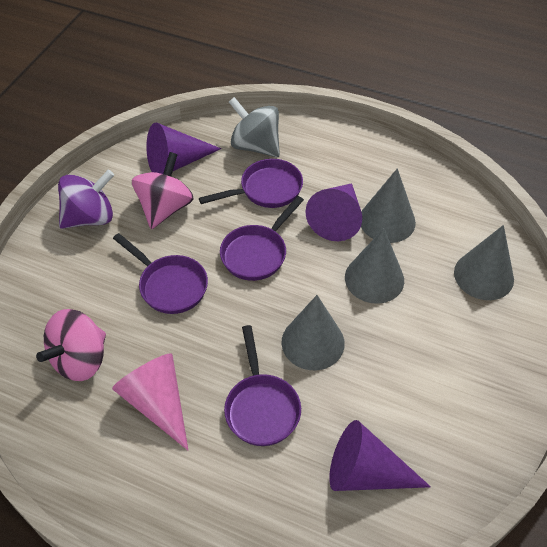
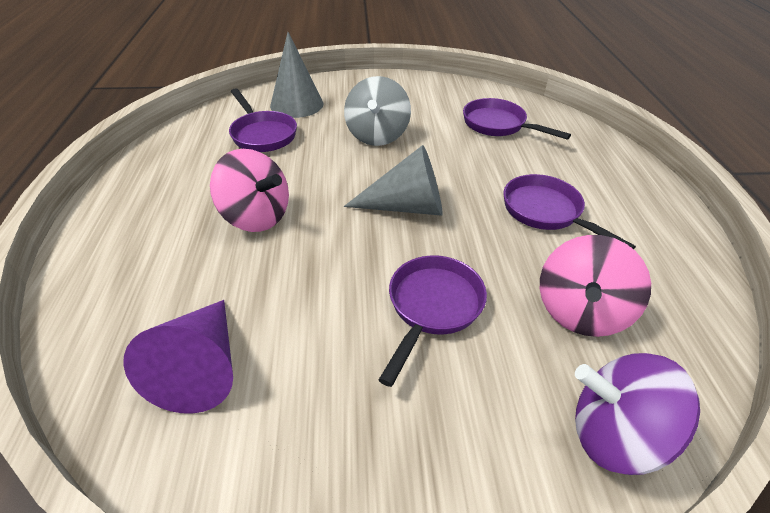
grey cone: [282,295,345,370] [345,228,404,304] [361,168,416,243] [454,225,514,300] = 4 -> [270,32,323,118] [344,145,443,216] = 2
pink cone: [112,353,188,450] = 1 -> none = 0
purple cone: [146,123,221,174] [305,183,362,241] [329,420,431,491] = 3 -> [124,300,233,414] = 1

